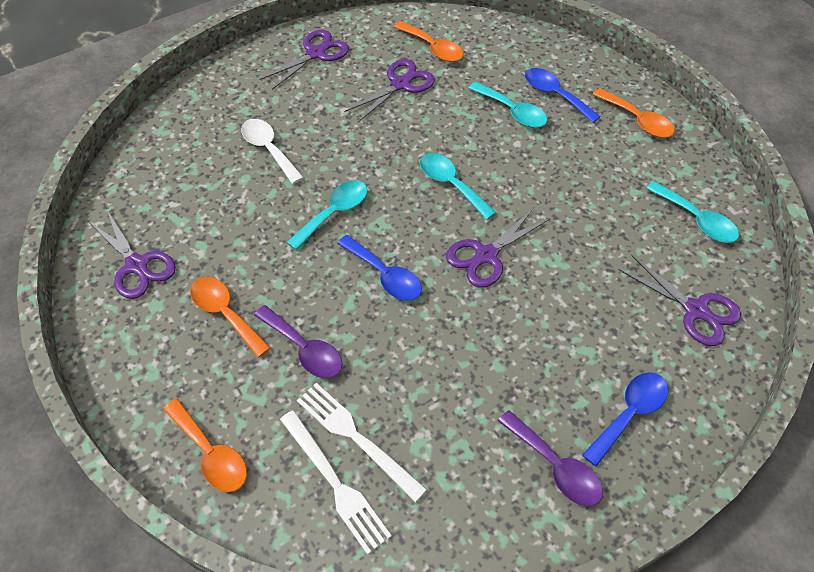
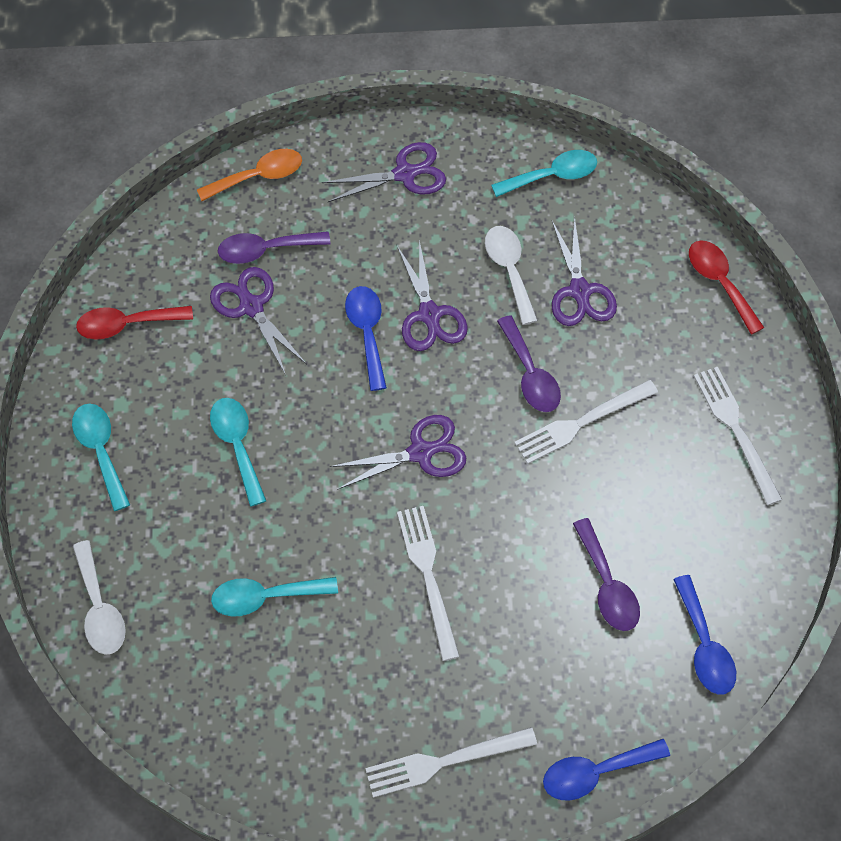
orange spoon: [163,399,247,492] [190,277,271,358] [394,21,463,62] [592,88,675,138] = 4 -> [197,149,302,201] = 1
purple spoon: [254,305,343,378] [498,410,603,506] = 2 -> [218,231,331,264] [497,315,561,412] [573,518,640,631] = 3
red spoon: none = 0 -> [76,306,193,340] [689,240,764,334] = 2
white fork: [280,410,392,555] [297,383,427,502] = 2 -> [365,727,537,798] [397,506,460,661] [514,380,658,464] [694,367,782,505] = 4
white spoon: [241,119,304,184] = 1 -> [73,540,126,655] [485,226,538,325] = 2

